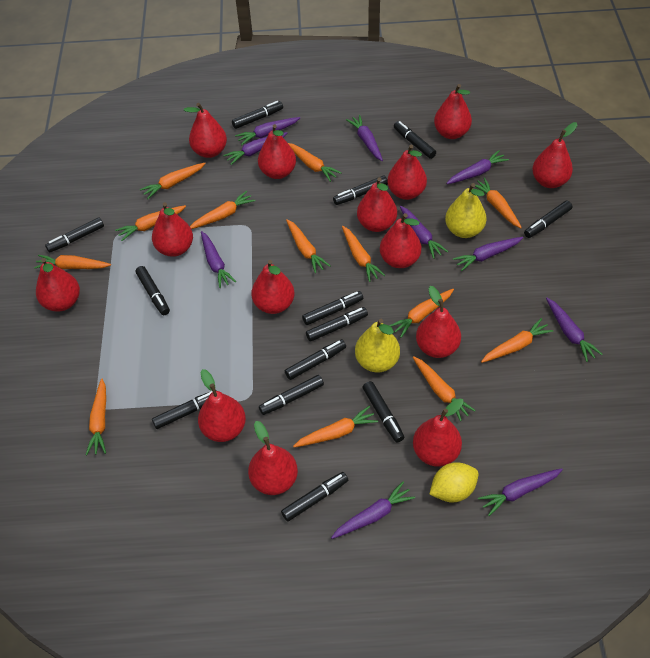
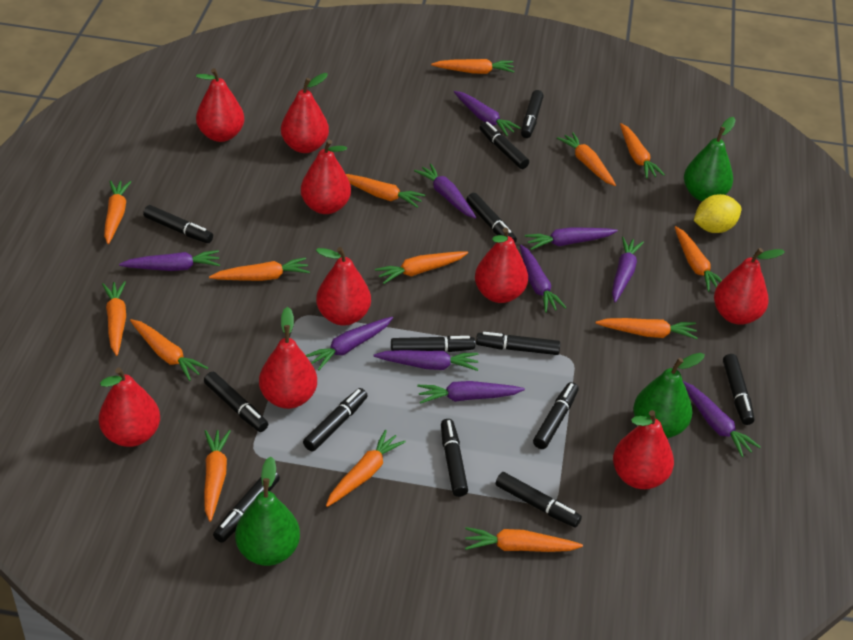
green pear: none = 0 -> [235,457,300,566] [633,353,705,438] [684,117,736,201] = 3
orange carrot: [34,255,111,269] [86,378,106,455] [115,205,186,241] [140,163,206,199] [190,191,255,229] [286,219,330,273] [288,143,342,182] [293,406,378,447] [342,226,385,282] [389,289,454,338] [413,356,476,421] [471,178,522,228] [481,318,553,363] = 13 -> [102,281,126,356] [104,180,131,244] [130,319,208,381] [204,430,231,522] [209,257,310,281] [326,429,406,507] [346,174,425,208] [375,252,468,284] [431,59,515,74] [465,527,583,552] [557,132,616,186] [595,318,697,339] [620,123,665,179] [675,226,722,292] = 14
red pear: [36,258,80,312] [152,202,193,257] [184,103,227,158] [198,369,246,442] [248,421,298,495] [251,260,295,314] [258,124,296,179] [357,177,397,232] [380,213,421,268] [387,145,427,200] [413,398,463,467] [416,286,461,358] [434,84,472,139] [532,122,577,188] = 14 -> [99,367,160,447] [196,68,244,142] [259,307,317,409] [281,73,329,153] [301,140,351,214] [316,247,371,326] [475,228,528,303] [613,410,674,489] [714,248,785,325] = 9
yellow pear: [355,319,400,373] [445,183,487,238] = 2 -> none = 0

